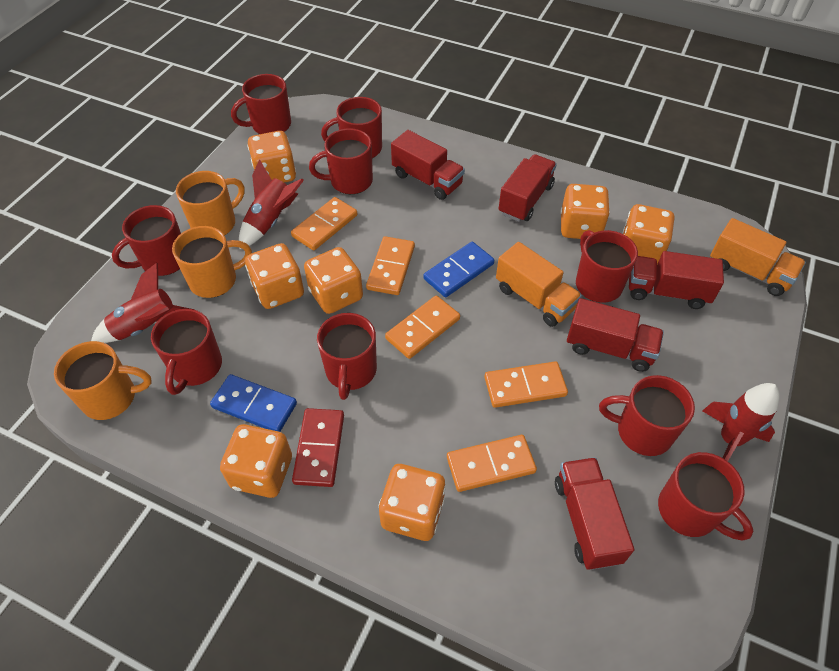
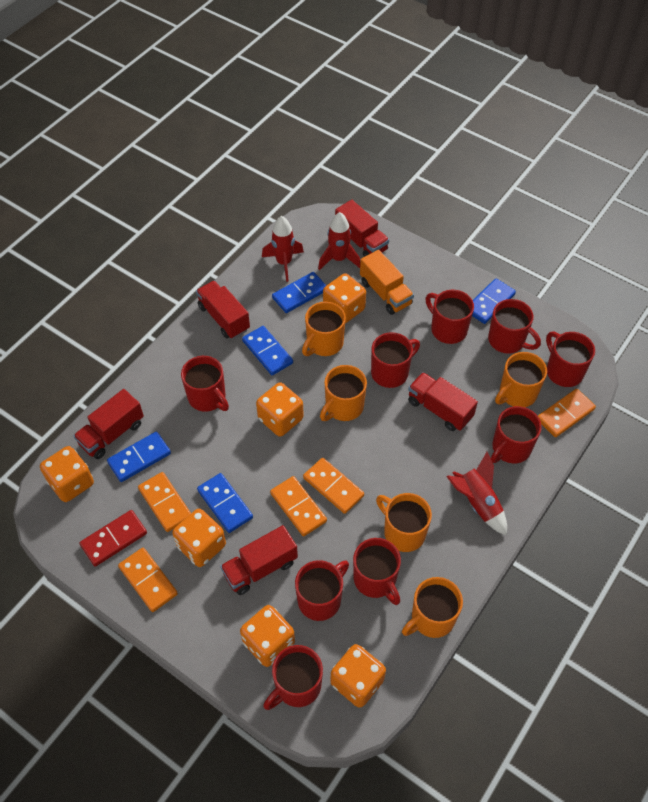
blue domino: [210,374,297,432] [423,242,494,297] = 2 -> [107,432,171,482] [197,473,253,533] [242,326,293,375] [272,272,327,313] [472,278,516,324] = 5
orange dice: [220,424,292,498] [245,243,304,309] [247,131,296,183] [304,247,363,314] [379,464,446,541] [561,184,610,239] [623,204,674,264] = 7 -> [40,446,94,502] [172,509,226,567] [240,605,295,667] [256,383,304,437] [323,274,366,323] [331,644,386,707] = 6
orange mug: [54,341,152,420] [172,226,252,298] [176,171,245,236] = 3 -> [302,302,346,356] [320,365,367,421] [376,493,432,552] [402,577,463,638] [495,352,547,407] = 5
orange truck: [496,242,582,327] [710,218,806,296] = 2 -> [360,250,414,315] = 1

